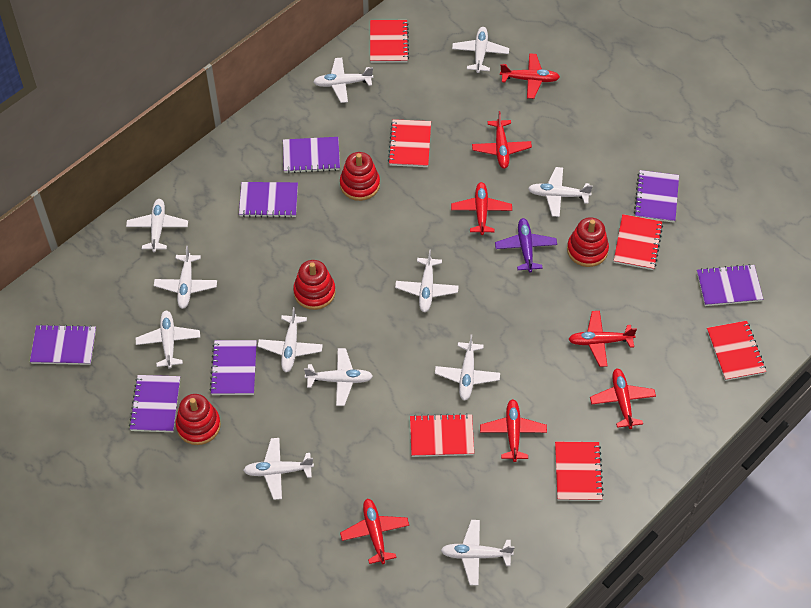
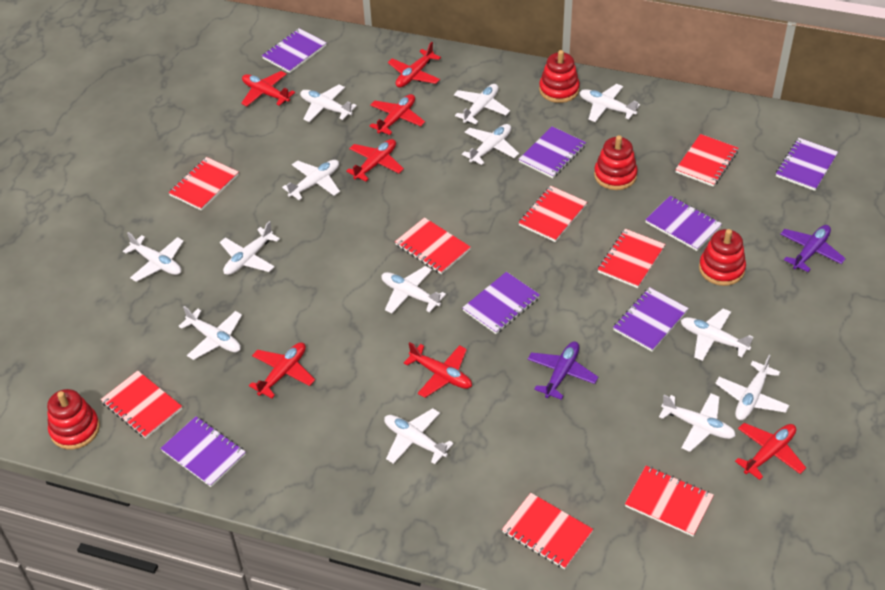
purple plane: [495,218,557,273] = 1 -> [527,341,598,400] [780,225,846,272] = 2
red notebook: [370,20,409,63] [388,119,431,167] [410,413,474,457] [555,442,604,501] [614,214,663,270] [707,321,766,381] = 6 -> [101,371,182,439] [168,157,239,211] [395,217,471,274] [502,493,593,569] [518,186,587,242] [597,229,665,288] [625,466,714,536] [675,134,738,187] = 8
white plane: [126,199,188,252] [136,311,200,369] [154,246,217,309] [243,438,314,500] [258,307,323,372] [304,348,373,406] [314,58,373,103] [395,249,459,312] [435,334,500,401] [441,520,514,585] [452,27,509,73] [528,167,593,217] = 12 -> [123,232,184,282] [179,306,242,360] [220,221,280,275] [282,160,340,200] [300,85,357,122] [381,266,446,314] [384,408,454,464] [454,84,510,124] [462,124,519,165] [579,84,640,122] [659,393,736,452] [681,308,753,361] [715,354,789,420] = 13

